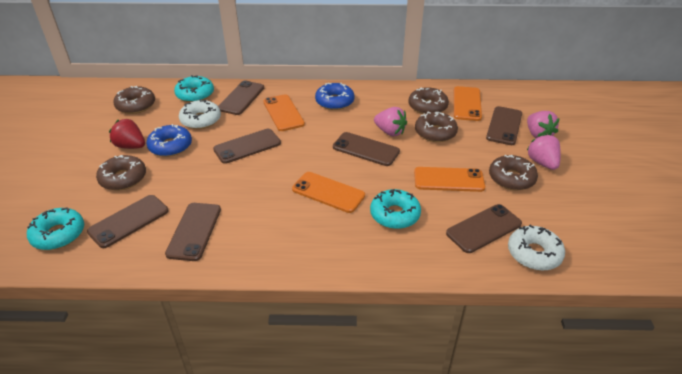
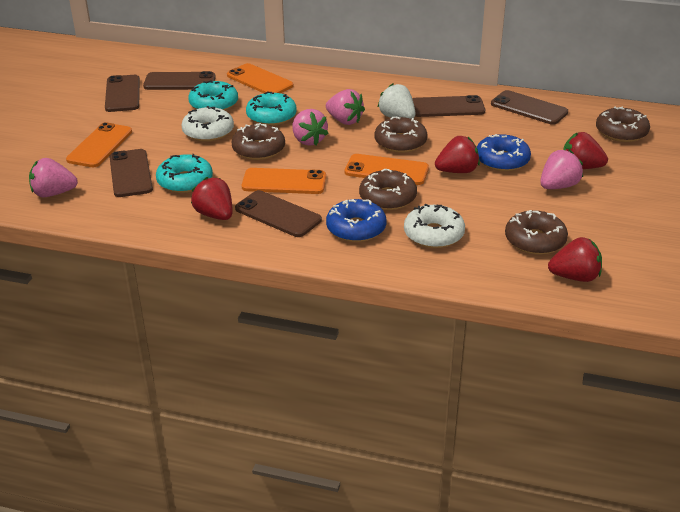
brown phone: [87,195,169,248] [165,203,221,261] [213,129,281,164] [218,81,264,115] [333,132,400,166] [446,204,522,253] [486,106,522,145] = 7 -> [105,75,140,112] [109,149,153,197] [143,71,216,90] [235,190,322,237] [412,95,485,117] [491,90,568,125] = 6
pink strawberry: [374,107,407,136] [527,111,560,138] [527,134,561,170] = 3 -> [29,158,78,197] [293,109,329,146] [326,89,365,125] [540,150,583,189] = 4
red strawberry: [109,119,145,149] = 1 -> [191,177,233,220] [435,136,480,173] [548,237,602,282] [563,132,608,169] = 4
white strawberry: none = 0 -> [378,84,416,119] = 1

